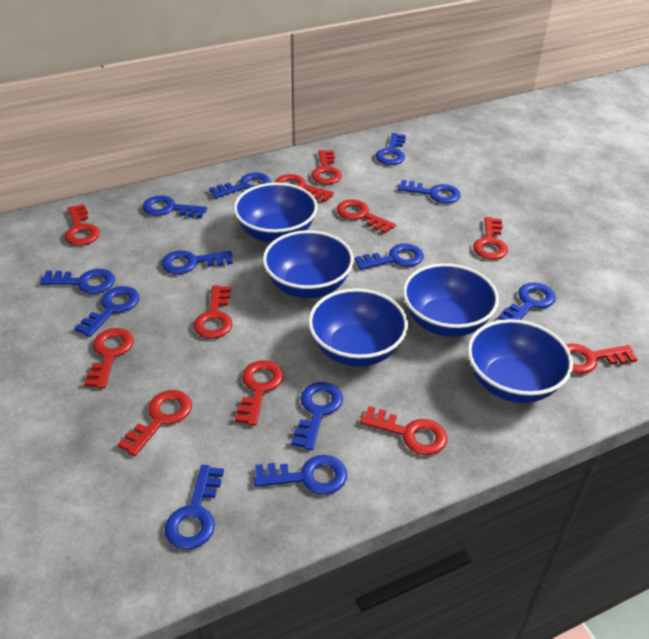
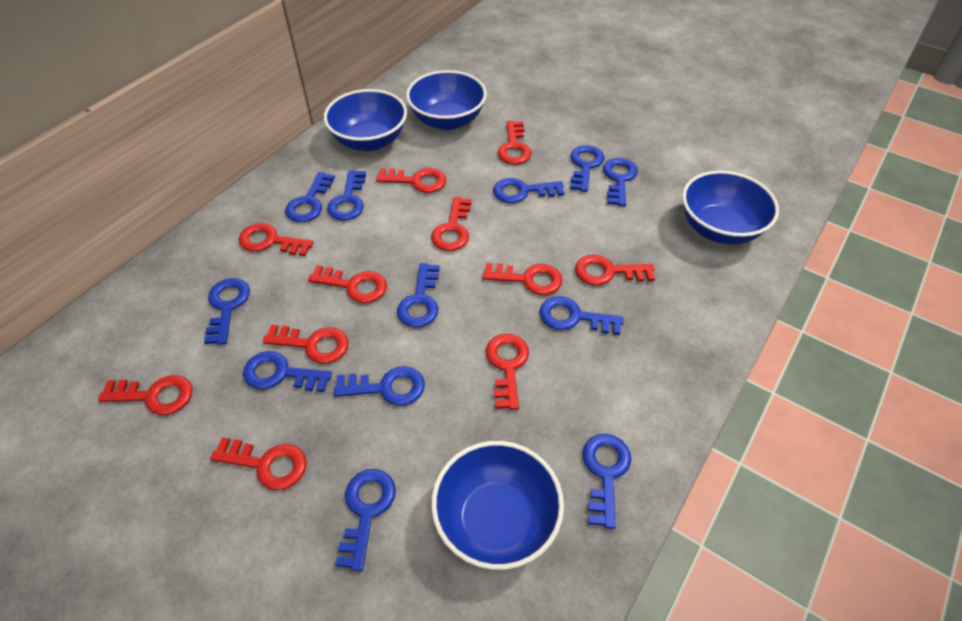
blue bowl: [233,182,318,243] [263,230,354,298] [308,288,408,367] [403,263,499,337] [467,319,573,403] = 5 -> [324,89,407,151] [406,70,487,130] [431,441,564,570] [682,170,779,245] = 4

